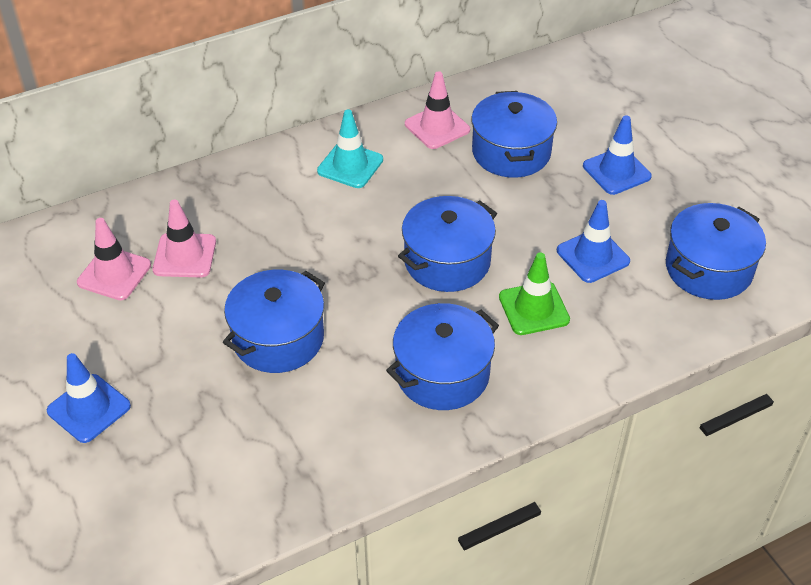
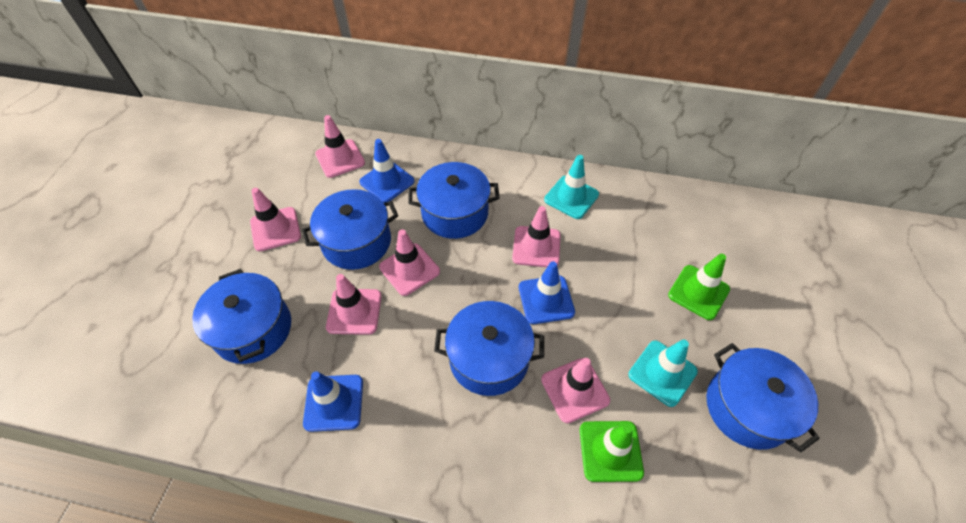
green traffic cone: [499,252,570,335] = 1 -> [579,421,644,482] [668,254,730,320] = 2
pink traffic cone: [77,218,151,300] [153,200,216,278] [405,71,470,149] = 3 -> [250,188,301,251] [315,115,365,178] [326,274,382,335] [379,229,440,296] [512,206,561,267] [541,358,610,423] = 6
turquoise traffic cone: [317,110,383,188] = 1 -> [544,155,599,219] [628,339,698,407] = 2

